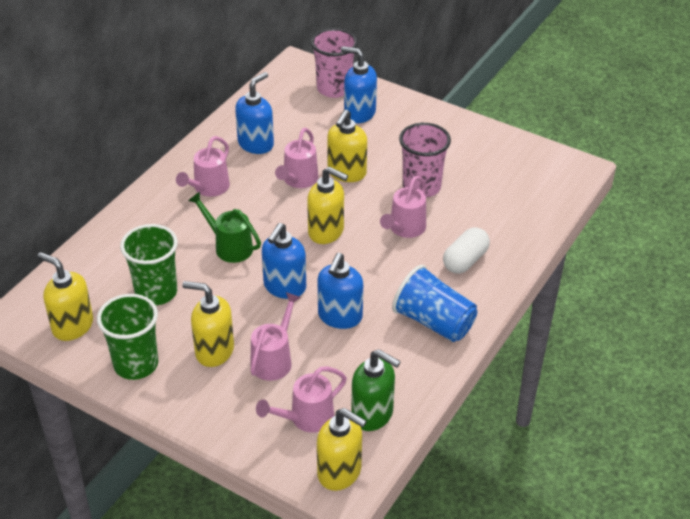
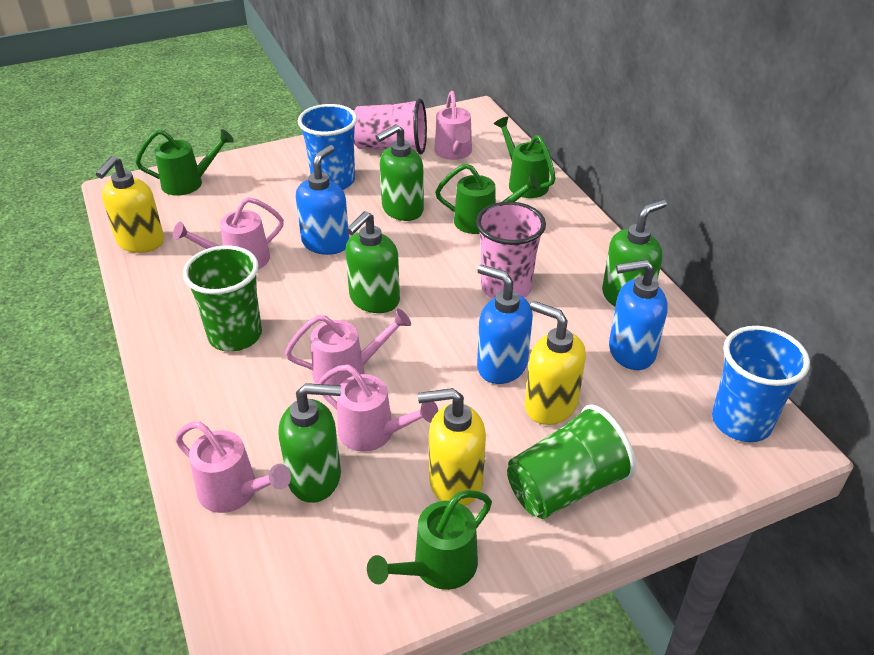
blue cup: [392,265,478,342] = 1 -> [298,104,357,190] [712,326,810,442] = 2
blue soap dispenser: [235,72,274,154] [262,223,306,299] [317,253,363,329] [341,46,377,123] = 4 -> [296,145,349,255] [477,265,533,384] [609,259,668,370] = 3
green soap dispenser: [351,349,401,431] = 1 -> [279,383,341,503] [345,211,400,313] [375,124,424,221] [602,199,667,307] = 4
green watering can: [188,191,261,263] = 1 -> [135,129,234,196] [367,490,492,590] [435,164,540,234] [494,117,556,198] = 4
white capsule: [443,227,490,274] = 1 -> none = 0
yellow soap dispenser: [37,252,93,341] [182,281,234,367] [307,167,348,244] [317,408,367,491] [327,109,367,182] = 5 -> [96,156,164,253] [418,388,486,506] [525,301,586,425] = 3

